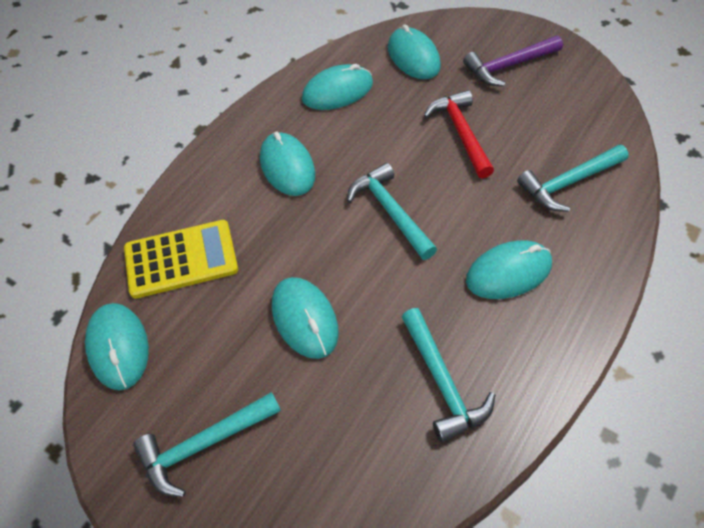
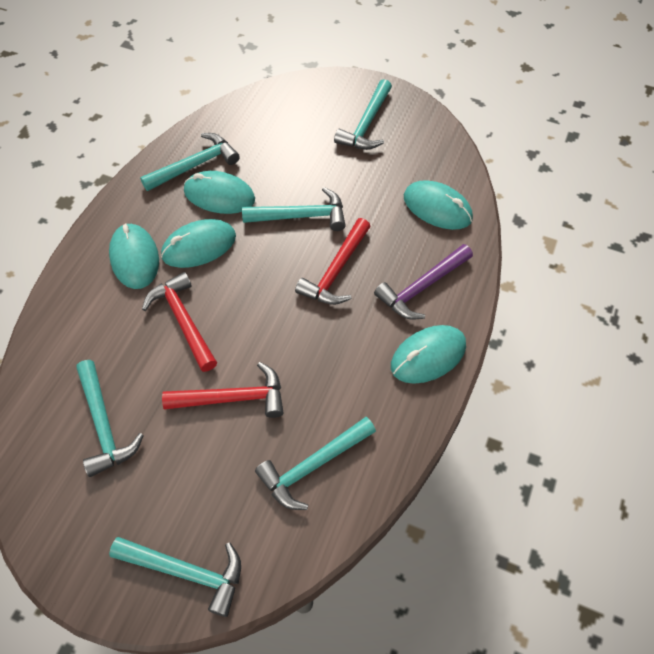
red hammer: [424,90,494,179] = 1 -> [142,272,217,372] [162,362,284,418] [295,218,371,305] = 3
turquoise hammer: [133,392,281,497] [347,163,437,260] [402,308,495,442] [517,145,629,212] = 4 -> [76,360,144,477] [109,537,241,617] [140,133,240,191] [242,187,346,231] [255,417,376,510] [334,79,392,150] = 6
turquoise mouse: [85,303,149,390] [260,132,315,196] [272,277,339,359] [302,64,373,110] [388,24,441,79] [466,240,552,299] = 6 -> [109,223,159,289] [161,219,236,268] [184,171,255,214] [391,325,466,384] [404,180,473,230] = 5
yellow calculator: [124,220,238,299] = 1 -> none = 0

